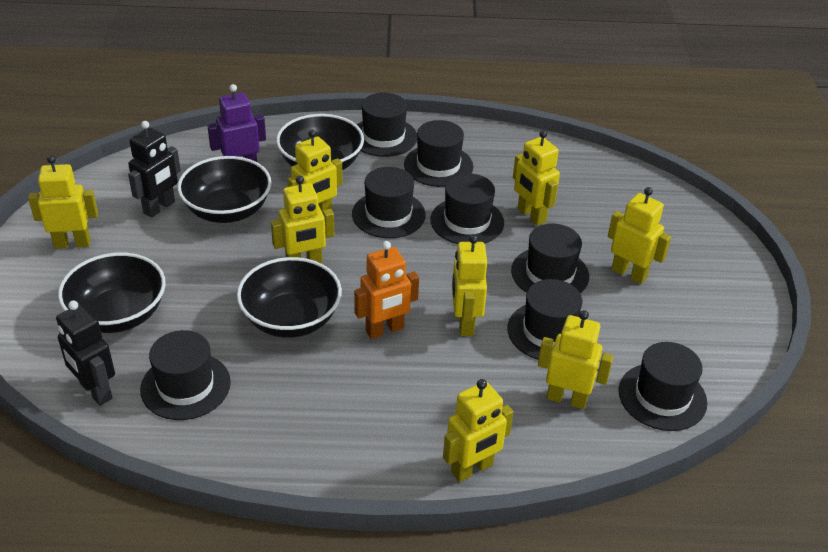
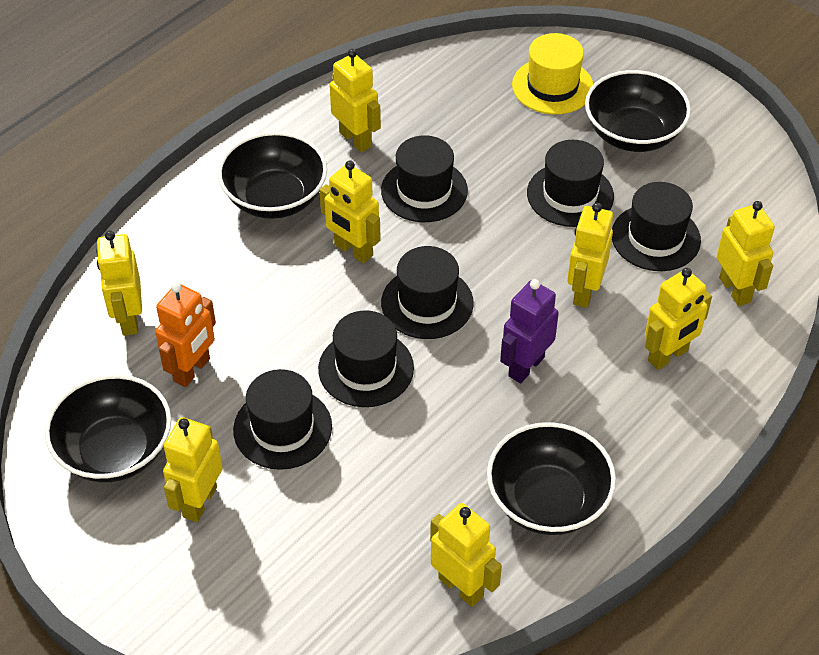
black hat: [140,330,231,420] [352,167,426,238] [357,93,417,157] [404,120,473,187] [430,173,504,244] [507,279,583,360] [511,224,589,293] [619,342,707,431] = 8 -> [233,369,332,470] [318,310,414,407] [381,135,468,222] [381,246,474,339] [527,140,614,227] [612,182,701,271] = 6
black robot: [56,300,115,406] [128,121,181,218] = 2 -> none = 0
yellow hat: none = 0 -> [512,33,593,114] = 1

